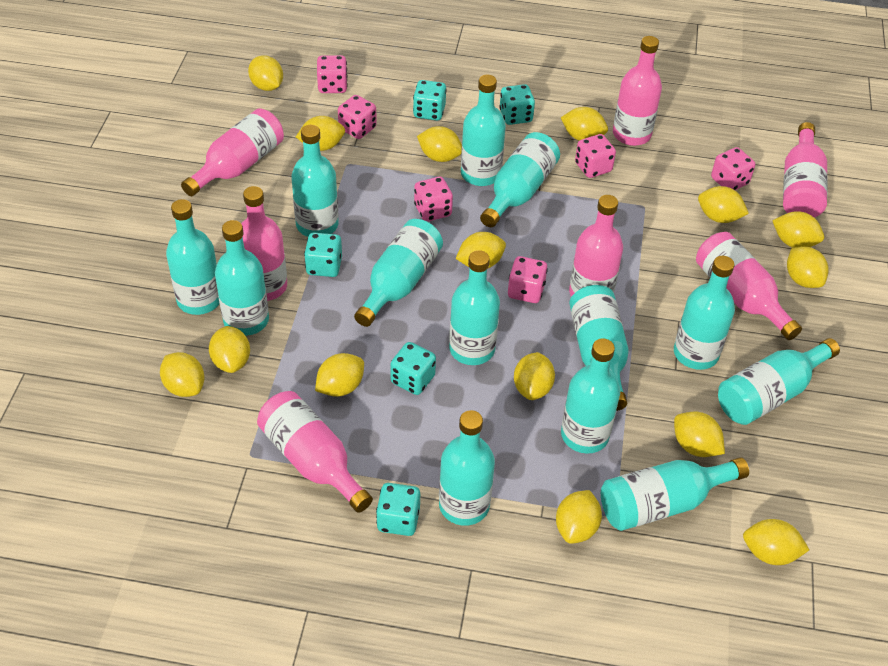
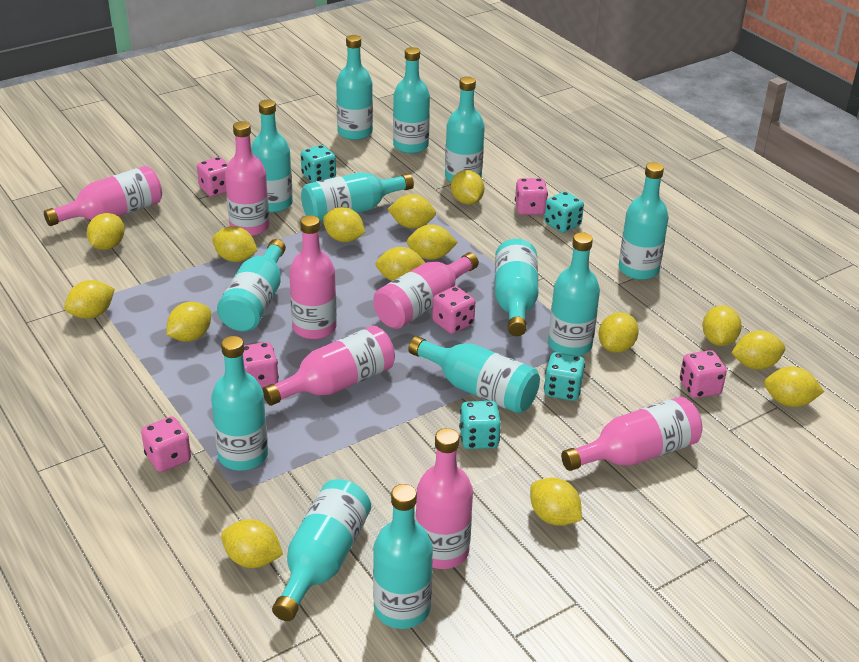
turquoise dice: [304,233,342,277] [376,483,420,536] [390,342,436,395] [413,80,447,120] [499,84,535,125] = 5 -> [301,145,336,183] [459,401,501,449] [544,191,584,233] [544,352,585,401] = 4

